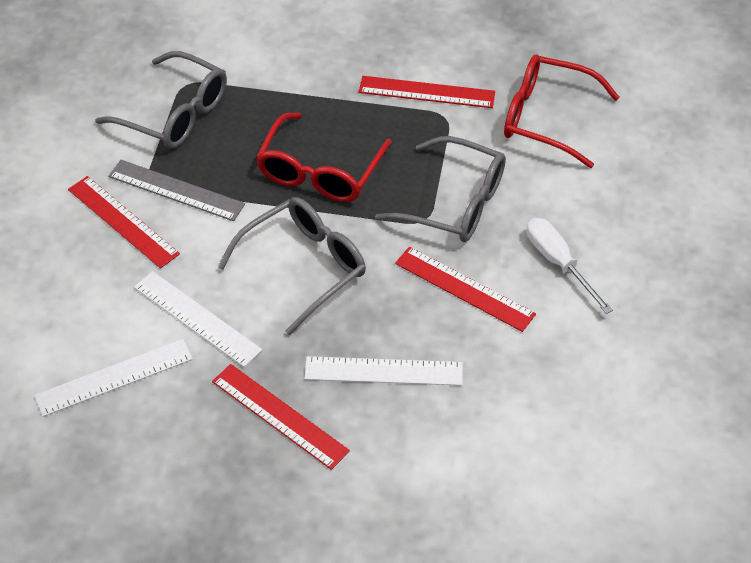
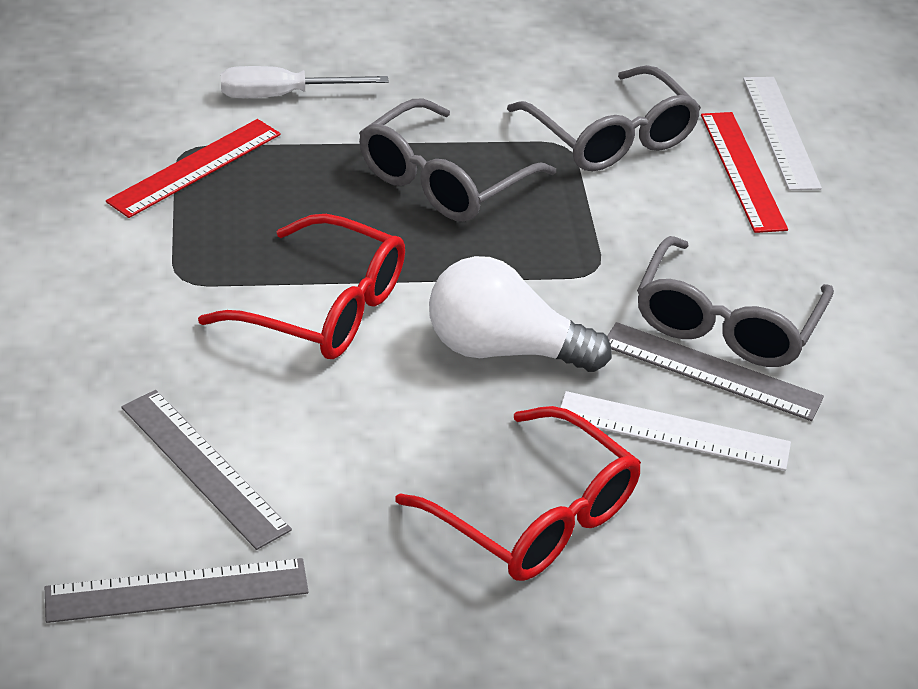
grey ruler: [108,160,245,221] = 1 -> [45,558,309,623] [122,390,292,550] [608,322,824,421] = 3
red ruler: [68,176,180,268] [212,364,350,470] [359,76,495,108] [395,247,536,332] = 4 -> [106,119,281,218] [701,112,788,233] = 2
white light bulb: none = 0 -> [429,256,612,372] = 1
white ruler: [34,339,193,417] [134,271,262,367] [304,356,463,386] = 3 -> [557,391,791,471] [743,77,822,190] = 2

